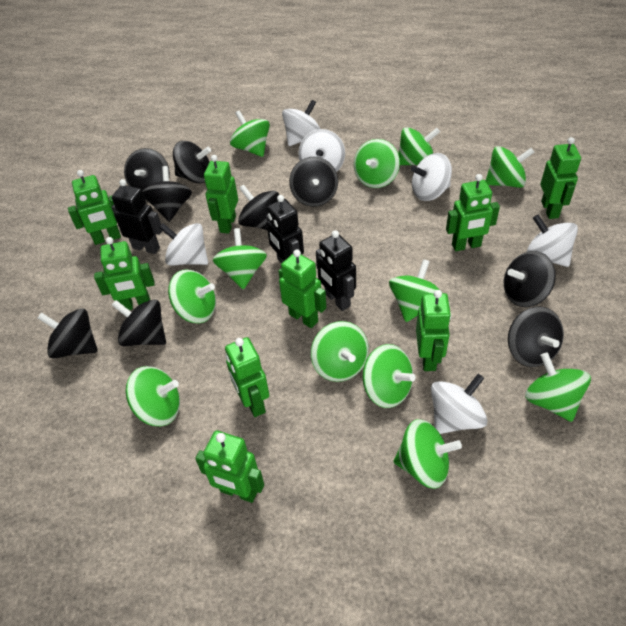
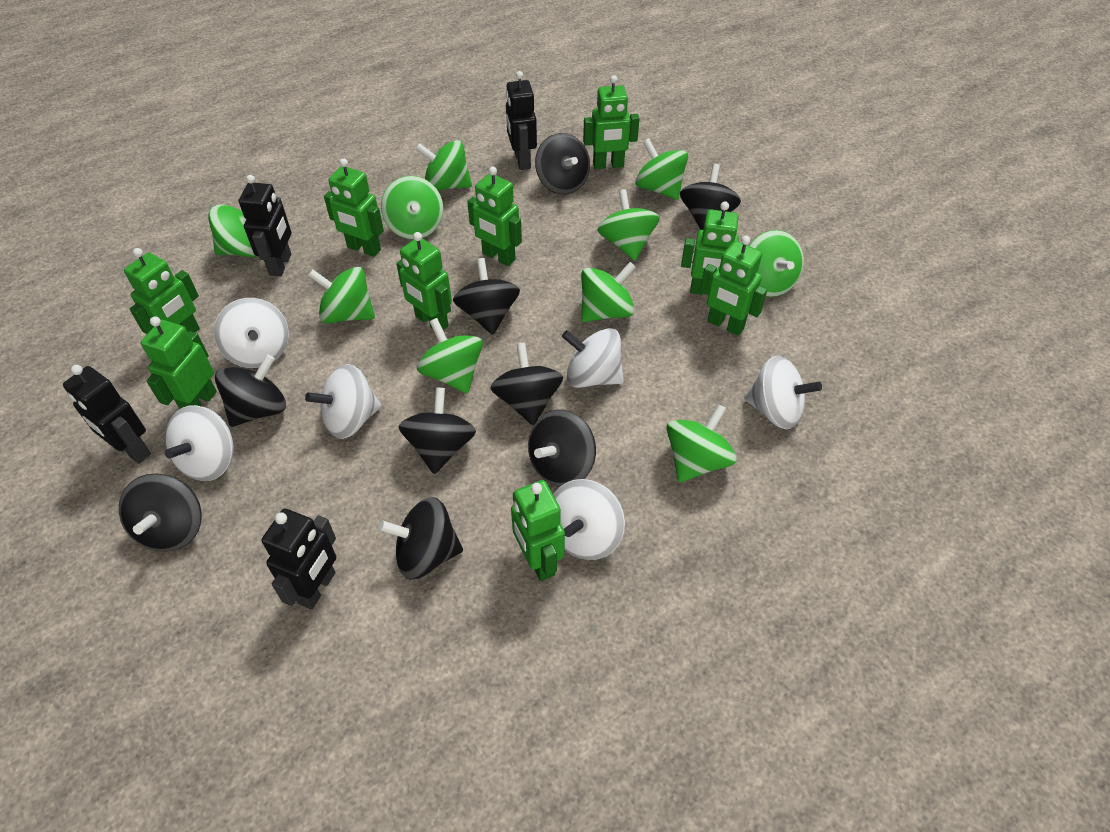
black robot: [112,179,162,254] [266,195,304,264] [316,230,356,311] = 3 -> [63,365,151,463] [239,175,291,276] [262,509,336,610] [506,71,537,170] = 4
green spinning top: [126,366,180,426] [168,269,216,323] [213,228,267,289] [230,110,270,157] [311,321,369,382] [354,139,400,188] [363,344,415,408] [389,259,441,322] [394,419,462,489] [398,127,440,165] [486,146,534,188] [525,353,591,422] = 12 -> [208,204,257,257] [308,267,375,323] [381,176,444,240] [415,140,472,191] [417,318,483,394] [581,262,635,322] [597,189,660,261] [635,138,688,200] [666,404,737,482] [749,230,804,297] = 10

